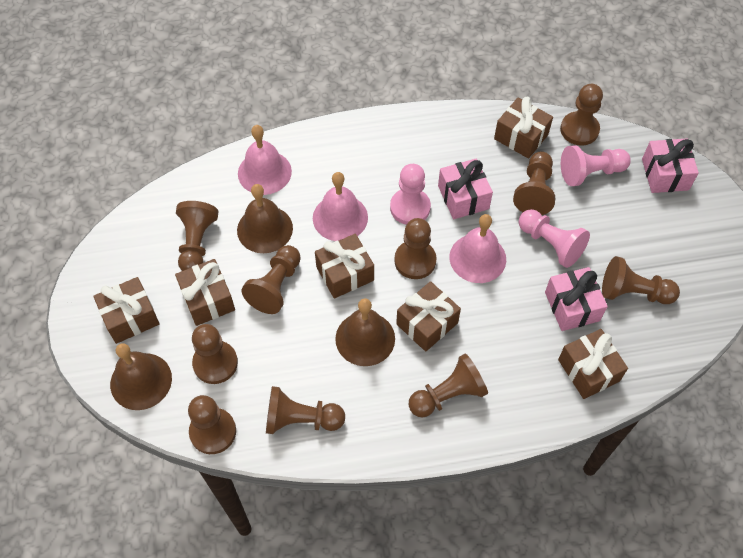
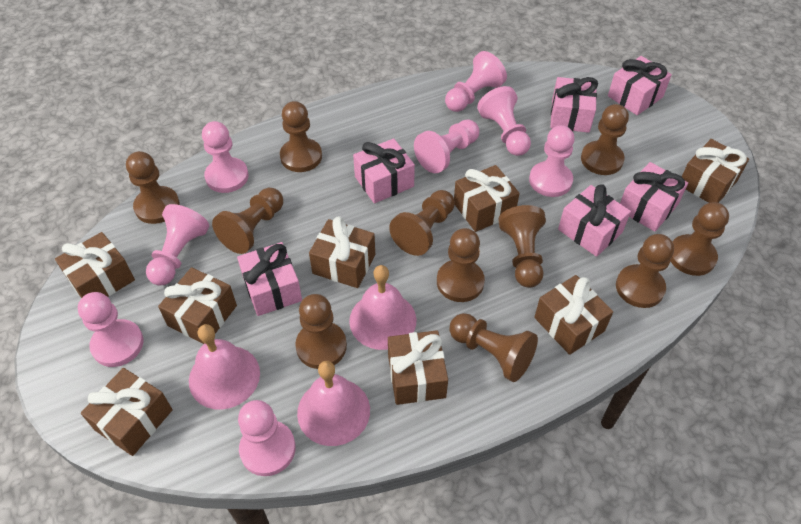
brown bell: [110,343,172,410] [237,184,293,253] [335,299,395,366] = 3 -> none = 0
brown gift: [93,277,160,344] [175,259,235,326] [315,234,374,299] [396,281,461,352] [494,97,553,159] [558,329,628,399] = 6 -> [55,232,135,298] [81,368,173,456] [158,267,237,344] [309,216,375,288] [388,330,448,405] [454,165,520,232] [534,275,613,355] [682,139,749,203] = 8
brown pawn: [176,201,219,271] [188,395,236,454] [192,324,238,384] [241,245,301,314] [266,386,345,434] [394,218,437,279] [409,353,488,418] [513,151,555,215] [560,84,603,145] [602,256,680,304] = 10 -> [126,151,180,224] [212,188,283,254] [280,101,322,172] [295,294,347,369] [389,190,455,256] [437,228,485,302] [450,313,538,382] [498,205,546,288] [581,104,629,175] [616,234,674,308] [671,202,729,276] = 11
pink gift: [438,159,493,219] [545,267,608,331] [642,138,699,193] = 3 -> [237,242,302,316] [353,138,415,203] [550,77,598,133] [558,184,631,257] [608,56,672,115] [620,162,688,232] = 6
pink pawn: [390,164,431,225] [519,209,590,268] [561,145,631,186] = 3 -> [78,292,143,367] [146,204,209,285] [202,121,249,193] [238,400,296,476] [414,119,479,173] [445,51,507,112] [477,86,531,156] [529,125,575,197] = 8

